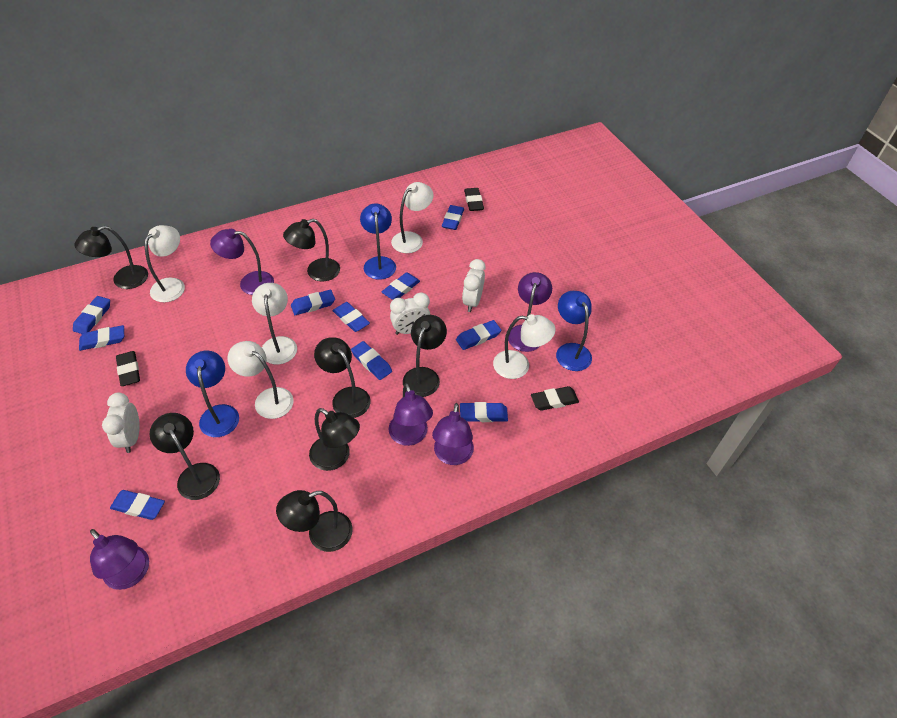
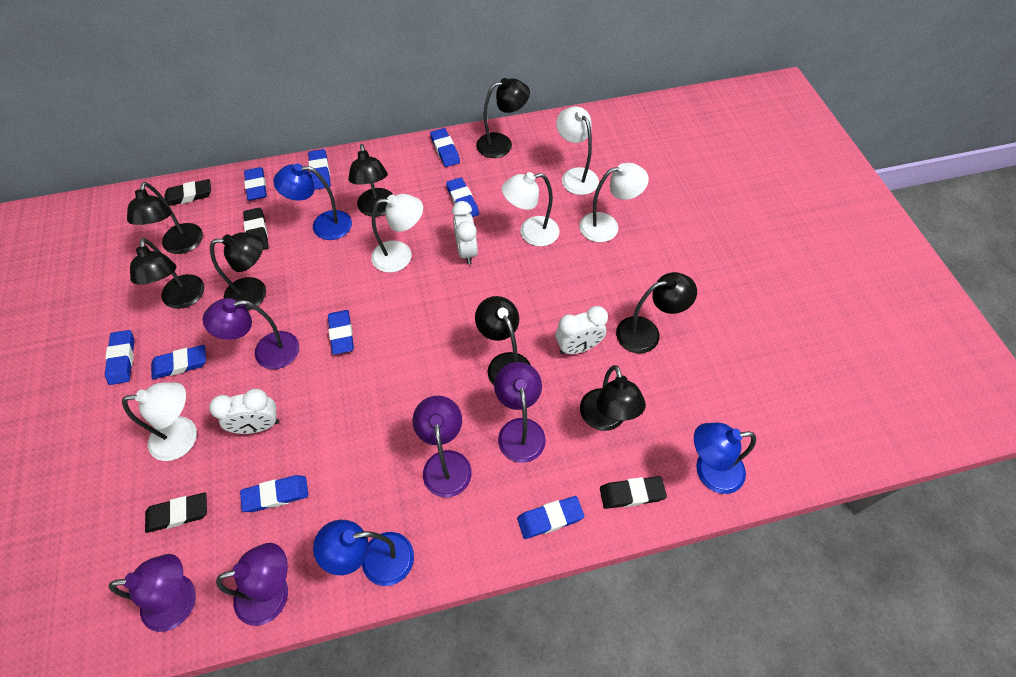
black eraser: [116,351,140,386] [464,188,484,211] [531,386,579,411] = 3 -> [145,492,207,533] [164,179,211,206] [243,207,269,250] [600,476,667,509] = 4
black lamp: [74,226,148,289] [150,413,220,500] [276,490,353,552] [283,219,340,281] [309,408,360,471] [314,337,371,418] [403,315,447,397] = 7 -> [127,182,203,254] [130,238,204,309] [210,232,266,311] [348,144,393,217] [475,296,531,386] [476,78,530,158] [580,365,646,431] [616,272,697,353] = 8
blue eraser: [73,296,110,334] [79,325,124,351] [110,490,165,520] [291,290,335,315] [332,302,370,332] [351,341,392,380] [382,273,420,300] [442,205,464,230] [456,320,501,350] [460,402,508,422] = 10 -> [105,330,134,385] [151,345,206,379] [240,475,308,512] [244,167,267,201] [308,149,331,190] [328,310,354,355] [430,128,460,167] [446,177,479,217] [517,496,584,539] = 9

